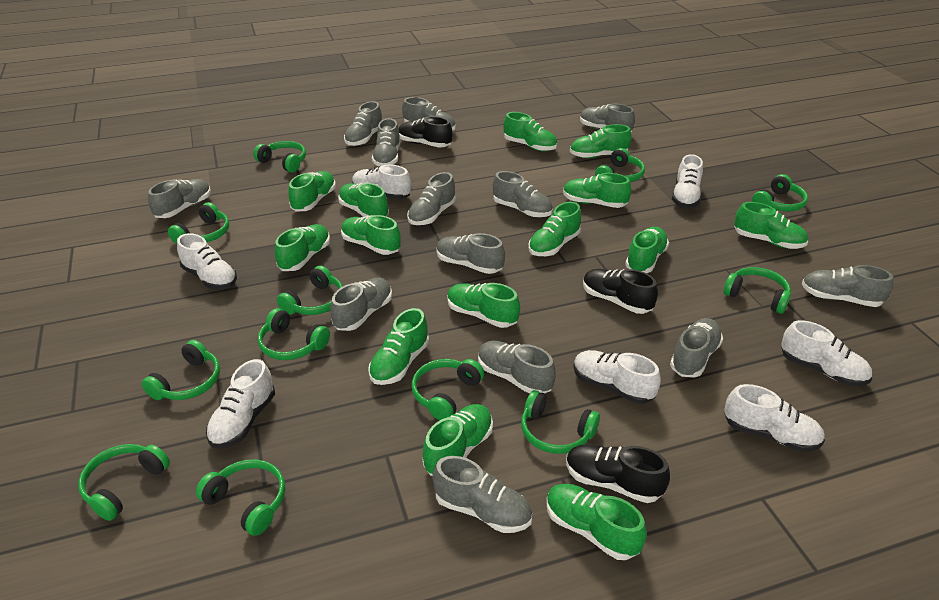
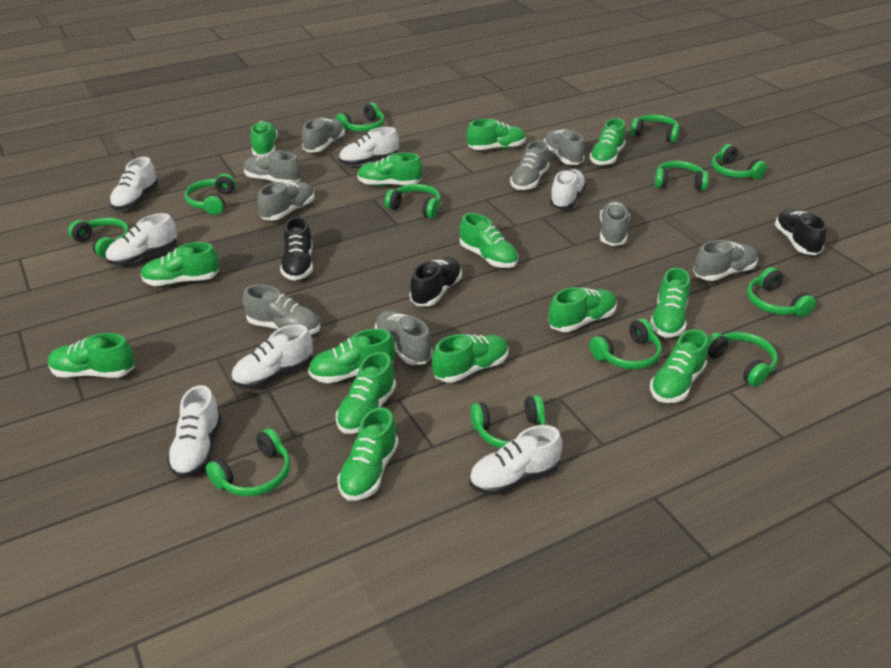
grey shoe: [148,179,211,218] [330,278,392,331] [344,101,382,146] [372,118,401,166] [402,97,456,131] [407,172,456,225] [432,456,532,533] [436,233,505,274] [478,341,556,394] [493,171,553,217] [580,104,635,132] [670,318,723,378] [802,265,893,307] = 13 -> [242,284,320,335] [244,151,301,183] [258,182,314,220] [302,118,345,152] [375,310,433,365] [510,140,549,190] [544,129,585,165] [600,201,630,246] [693,240,758,281] = 9

